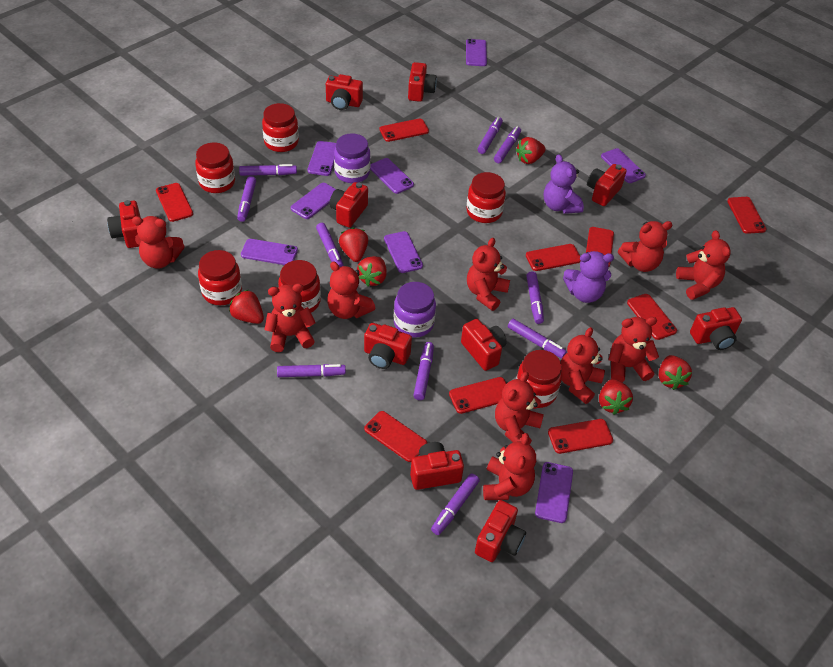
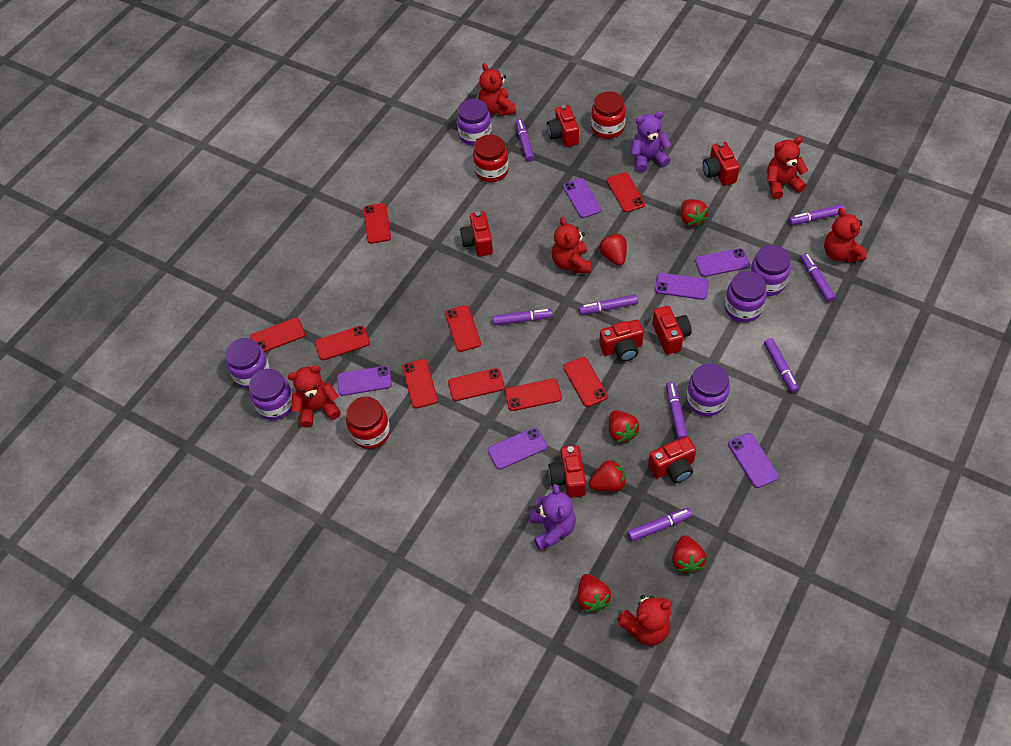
purple jar: [334,133,371,183] [394,282,436,338] = 2 -> [225,338,271,389] [249,369,293,420] [457,99,492,146] [686,363,730,416] [724,271,767,322] [750,245,791,296] = 6
purple marker: [237,176,256,222] [239,164,297,176] [277,364,346,377] [316,223,344,267] [413,342,434,400] [431,473,480,535] [477,117,503,154] [494,127,521,163] [508,319,567,359] [526,271,544,324] = 10 -> [493,309,553,325] [516,119,535,162] [579,294,638,315] [627,508,692,542] [666,382,688,440] [764,338,799,393] [789,204,845,225] [800,253,836,302] = 8
purple phone: [241,239,298,265] [291,183,336,219] [307,141,336,176] [370,158,414,194] [384,231,423,273] [466,39,487,66] [535,462,573,523] [601,148,646,183] = 8 -> [337,366,392,396] [488,427,547,470] [563,178,602,218] [655,273,709,300] [695,248,750,277] [728,433,779,488] = 6
red camera: [107,200,141,248] [326,74,363,110] [329,182,368,228] [364,323,412,369] [408,62,437,102] [410,442,464,490] [461,319,507,371] [475,500,526,562] [587,164,627,206] [690,307,742,350] = 10 -> [460,211,493,257] [547,105,579,147] [548,445,586,498] [599,320,644,361] [648,437,696,483] [652,306,692,355] [703,142,740,186] = 7
red jar: [195,143,235,193] [198,250,242,305] [262,103,299,152] [278,260,321,313] [466,172,506,223] [516,350,562,408] = 6 -> [346,397,390,449] [473,135,509,182] [591,91,626,139] = 3
red teddy bear: [132,216,185,269] [264,283,316,352] [327,262,375,319] [467,238,510,311] [483,433,536,500] [495,372,544,445] [561,327,605,404] [608,317,659,382] [618,221,673,272] [676,230,730,300] = 10 -> [288,365,341,428] [479,63,516,116] [552,217,591,273] [617,595,672,646] [767,137,808,199] [824,208,867,263] = 6

